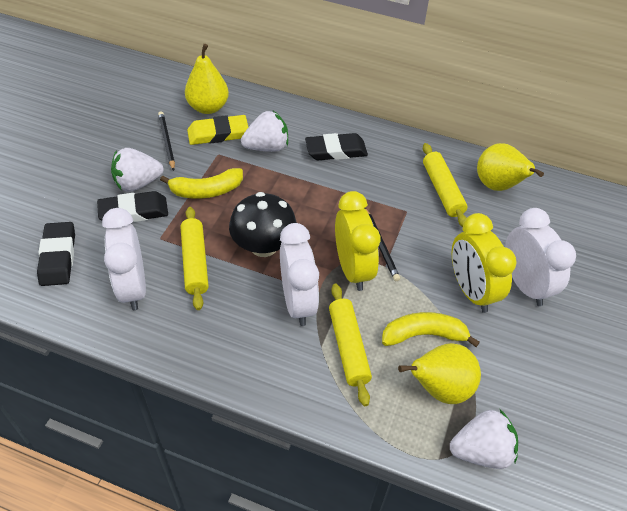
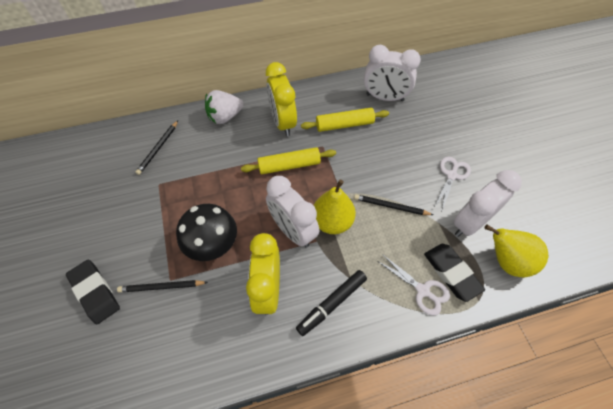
black eraser: [37,222,75,286] [97,191,168,222] [305,133,368,160] = 3 -> [66,260,120,324] [424,244,485,302] = 2
black marker: none = 0 -> [296,270,367,336] = 1
black pencil: [158,111,175,171] [365,208,400,281] = 2 -> [117,280,208,292] [135,121,178,175] [354,194,433,215] = 3
white scissors: none = 0 -> [378,254,450,316] [434,157,471,210] = 2
white strawberry: [111,148,164,192] [241,111,288,152] [450,410,518,469] = 3 -> [205,90,243,124] = 1
yellow banana: [160,168,243,199] [382,312,480,347] = 2 -> none = 0
yellow eraser: [187,115,248,145] = 1 -> none = 0
yellow pear: [185,44,229,114] [398,343,481,404] [477,143,544,191] = 3 -> [313,179,356,234] [484,225,548,277] = 2
yellow rolling pin: [180,207,209,310] [329,284,372,406] [423,143,467,227] = 3 -> [241,147,336,174] [301,108,389,132] = 2

